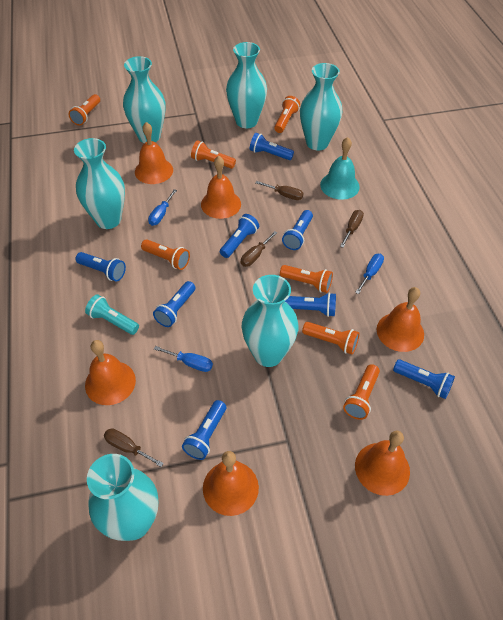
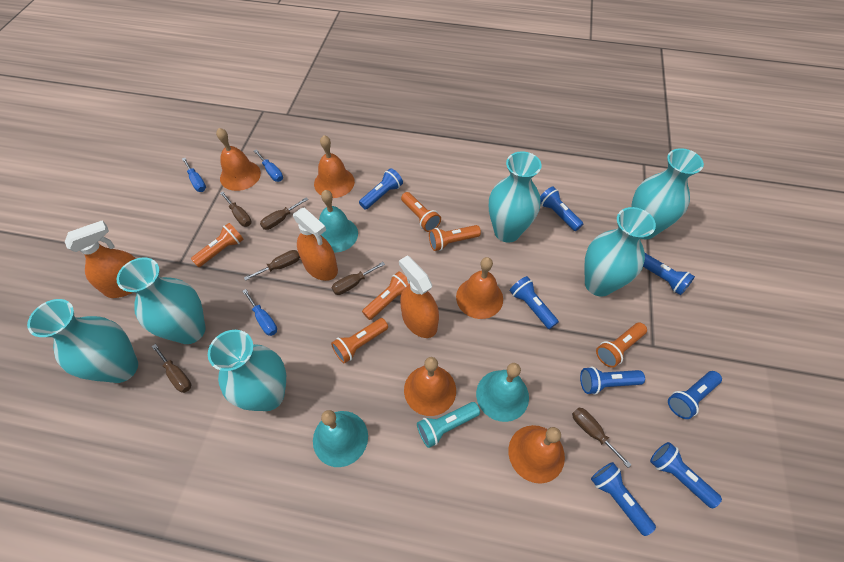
brown screwdriver: [104,429,164,467] [241,231,277,267] [255,181,303,200] [340,210,364,248] = 4 -> [152,344,191,393] [220,191,252,227] [244,250,300,281] [260,198,308,230] [332,262,385,295] [572,408,631,468] = 6
orange bell: [85,340,136,405] [135,122,173,184] [201,156,241,219] [203,451,259,516] [355,431,410,496] [377,287,424,352] = 6 -> [216,128,261,191] [314,135,355,198] [404,357,456,416] [456,257,503,319] [508,425,565,484] = 5
orange flashlight: [69,94,100,126] [141,239,190,270] [191,140,236,169] [274,96,300,133] [280,265,333,293] [302,322,360,354] [343,364,380,420] = 7 -> [191,223,244,267] [331,318,388,364] [362,272,410,320] [401,192,441,232] [429,225,481,251] [596,323,647,368] = 6
orange spray bottle: none = 0 -> [65,220,136,298] [293,208,338,281] [399,255,439,338] = 3
turquoise bell: [320,137,360,200] = 1 -> [313,410,368,467] [319,190,358,253] [476,363,529,422] = 3

